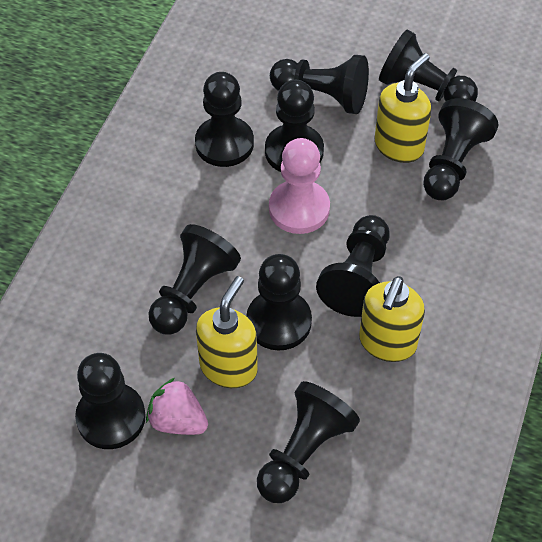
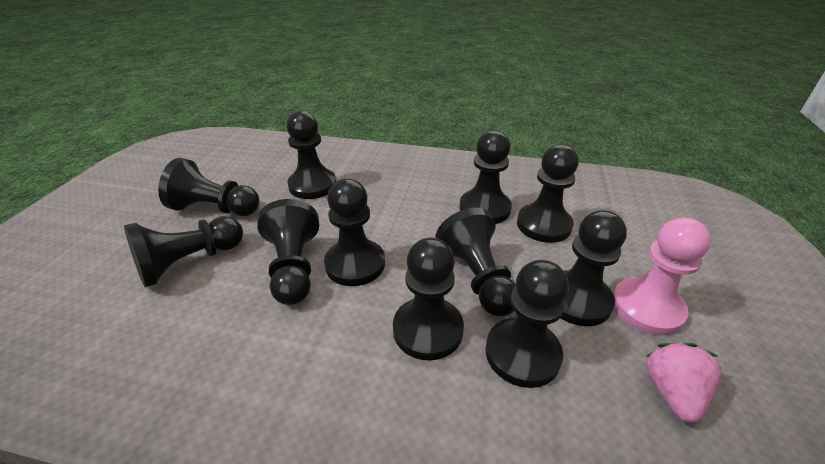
black pawn: [75,353,146,449] [149,224,241,335] [195,72,254,167] [246,254,312,351] [257,381,360,503] [265,80,324,172] [270,55,369,114] [316,215,390,317] [379,29,478,101] [423,98,499,200] = 10 -> [124,216,243,287] [158,158,260,216] [257,199,319,305] [286,111,336,199] [324,179,385,286] [393,238,464,360] [435,208,516,316] [460,130,512,224] [486,260,569,388] [517,144,578,243] [560,210,627,326] = 11
yellow soap dispenser: [196,276,258,388] [359,276,425,362] [375,53,431,163] = 3 -> none = 0

